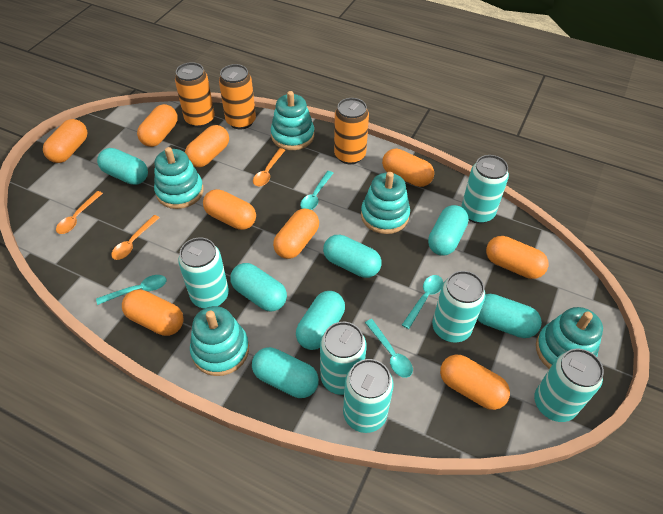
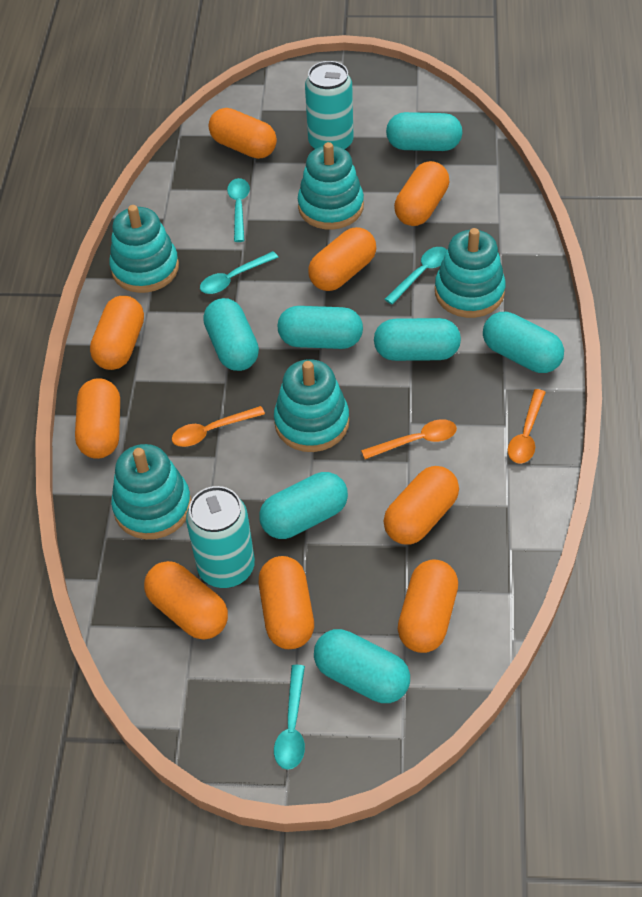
orange can: [175,62,215,128] [219,64,256,130] [334,98,369,164] = 3 -> none = 0
turquoise can: [178,237,229,308] [320,322,367,395] [343,359,394,433] [432,271,485,343] [461,155,509,224] [534,349,604,422] = 6 -> [186,486,255,588] [305,61,353,150] = 2

